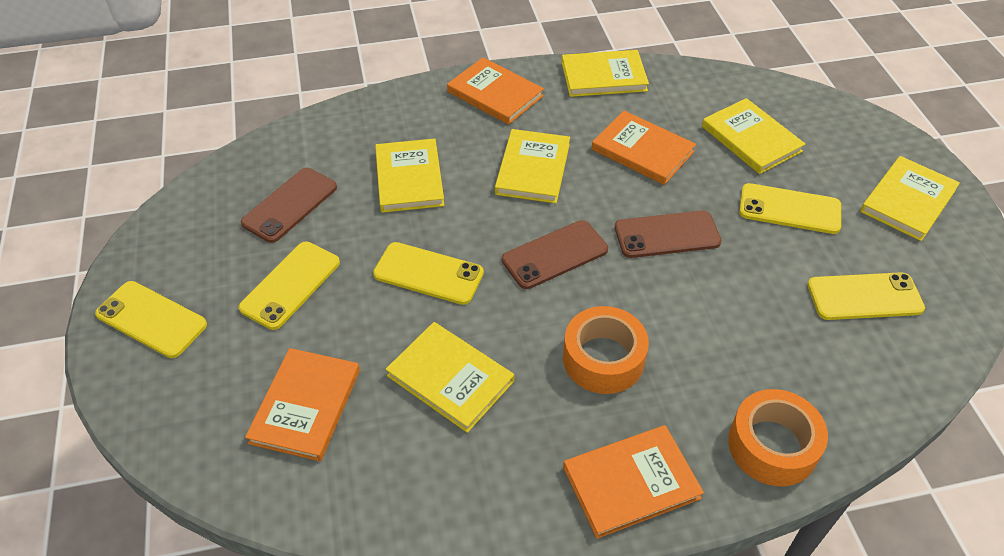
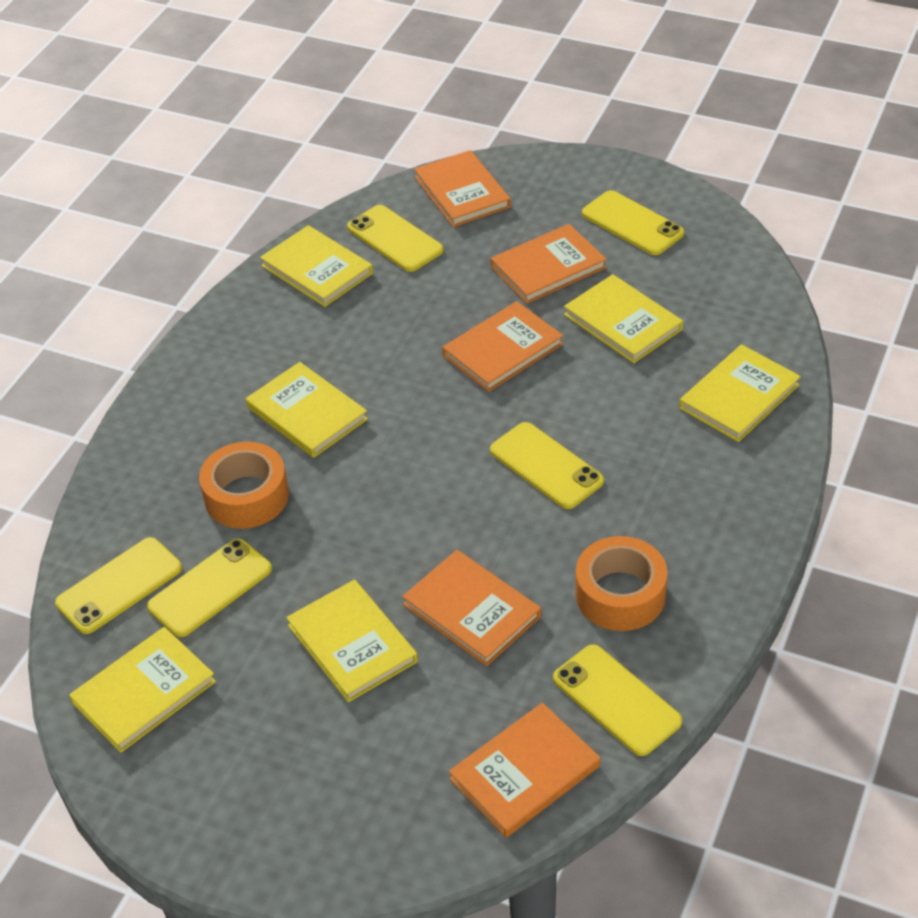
brown phone: [241,168,337,243] [502,220,608,289] [615,211,721,258] = 3 -> none = 0
orange book: [245,348,360,461] [447,57,544,125] [563,425,704,539] [592,111,696,185] = 4 -> [402,550,541,666] [414,150,511,227] [442,301,563,392] [449,703,600,837] [491,224,607,304] = 5
yellow phone: [95,281,207,358] [238,242,340,330] [373,242,484,305] [739,183,841,234] [807,272,925,320] = 5 -> [55,537,182,634] [147,539,272,637] [347,205,443,272] [490,422,604,509] [553,645,682,756] [582,190,684,255] = 6

